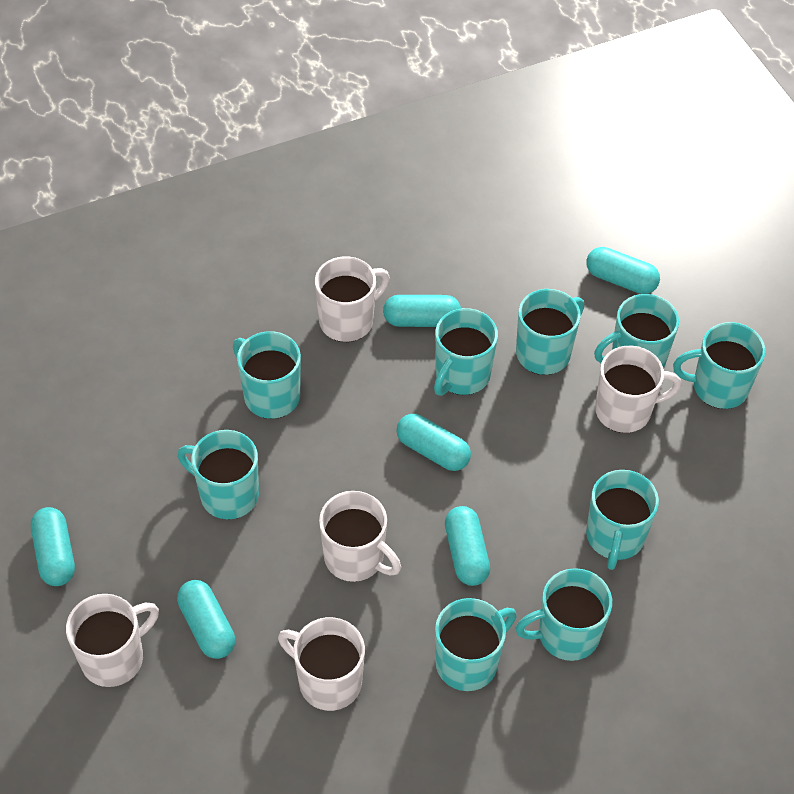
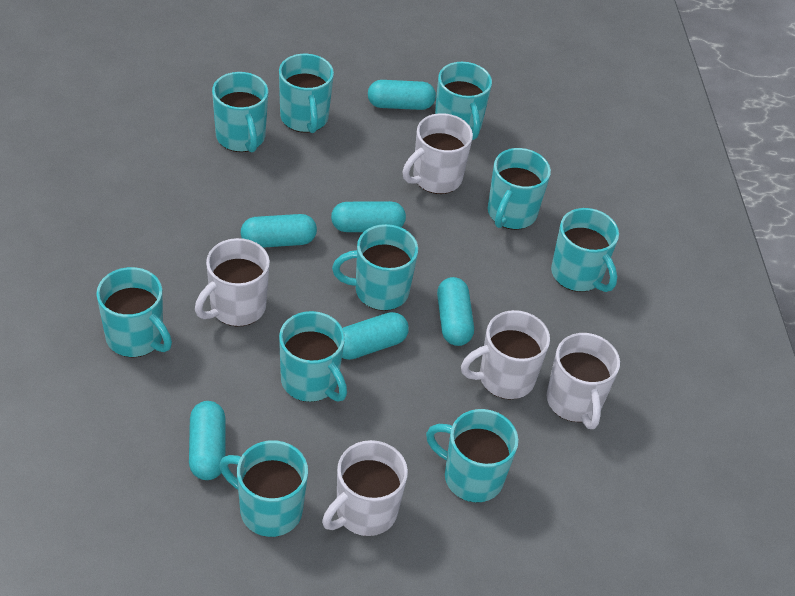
turquoise mug: [177,430,259,519] [233,331,301,419] [434,308,498,396] [435,598,517,691] [515,568,612,661] [516,289,584,375] [586,470,659,570] [594,294,679,369] [673,322,766,409] = 9 -> [96,267,172,357] [212,72,268,152] [219,440,308,537] [279,54,334,133] [279,311,347,402] [332,224,418,311] [426,409,518,503] [435,62,492,140] [488,148,551,230] [551,208,619,292] = 10

